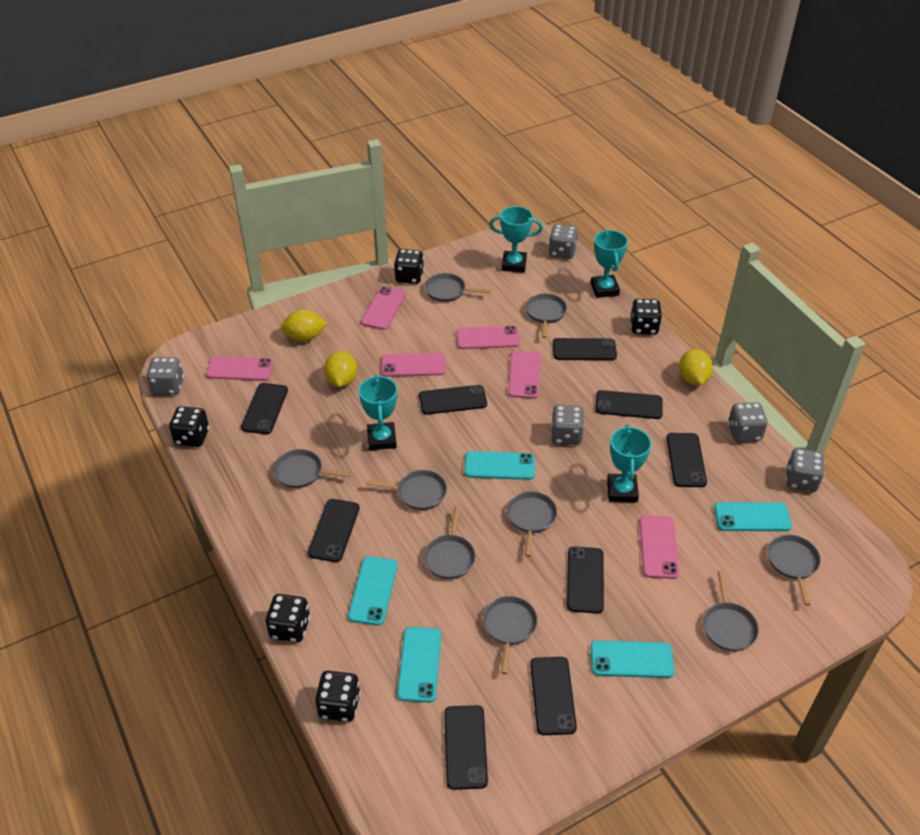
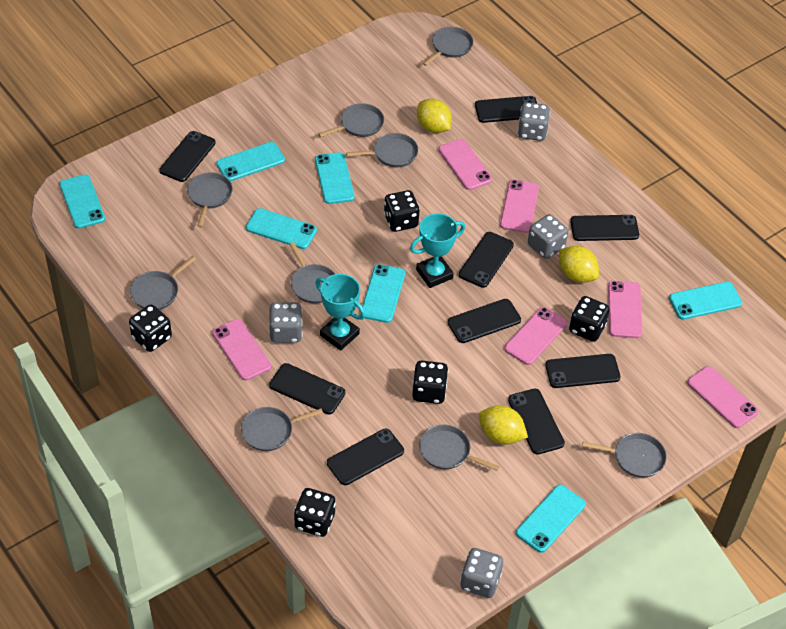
grey dice: [146,357,184,395] [548,224,578,259] [551,405,584,445] [728,402,768,442] [786,448,825,492] = 5 -> [269,302,303,343] [460,548,503,598] [518,102,550,141] [528,214,568,259] = 4
turquoise phone: [348,556,398,625] [397,627,441,703] [464,451,535,480] [590,640,674,678] [714,502,792,531] = 5 -> [59,174,105,229] [216,142,285,181] [246,208,317,249] [315,152,355,204] [362,264,405,323] [516,485,586,553] [669,282,742,320] = 7
turquoise trophy: [359,375,397,450] [489,206,543,273] [591,230,628,298] [607,425,651,502] = 4 -> [315,274,366,350] [410,213,465,288] = 2

